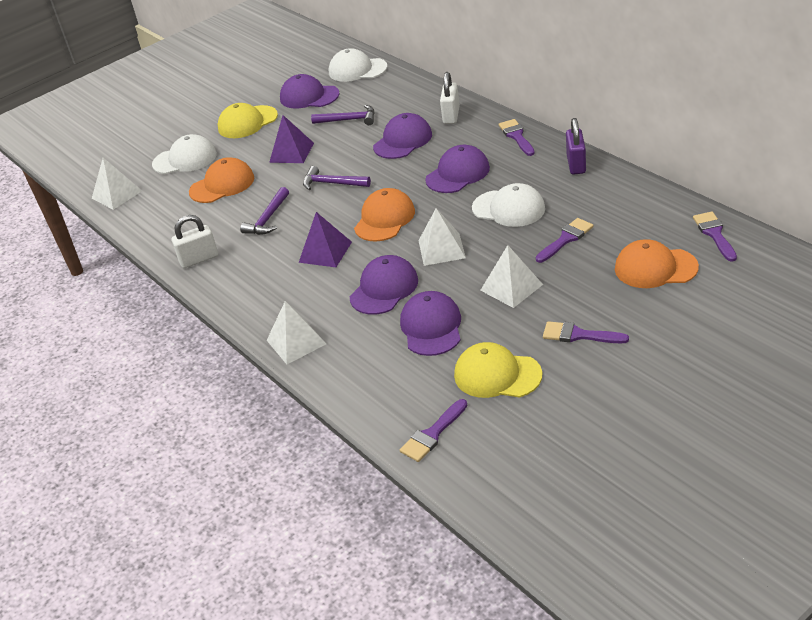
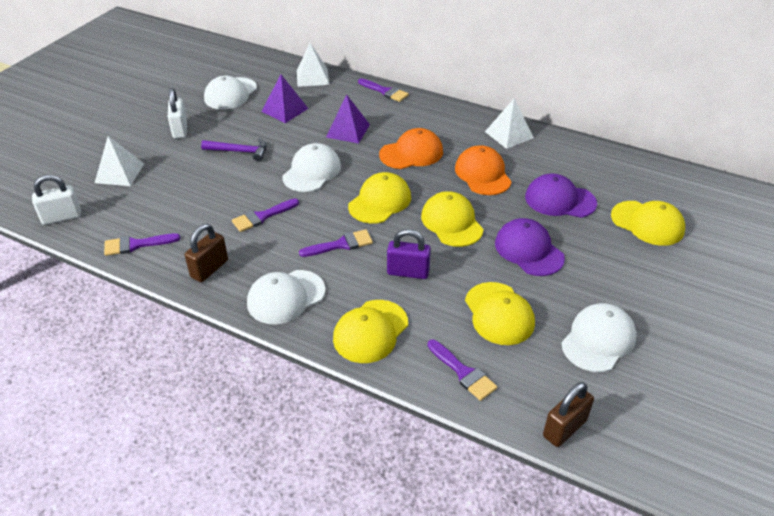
brown padlock: none = 0 -> [184,224,228,282] [543,382,594,447] = 2
orange cap: [189,157,254,203] [354,188,415,242] [615,239,699,288] = 3 -> [379,128,443,169] [455,145,512,195] = 2
purple cap: [280,74,339,108] [350,255,418,315] [373,113,432,159] [400,291,461,356] [425,145,490,193] = 5 -> [495,218,565,276] [525,173,597,218] = 2
purple hammer: [240,187,289,235] [303,166,371,190] [311,105,375,125] = 3 -> [201,138,267,162] = 1
white cap: [152,134,217,174] [329,48,388,82] [472,183,545,227] = 3 -> [204,76,257,110] [247,270,326,324] [282,143,341,192] [561,303,637,372] = 4
white pyramid: [92,158,142,210] [267,301,326,364] [418,208,466,266] [480,245,543,308] = 4 -> [95,136,144,186] [297,43,329,87] [485,98,534,149] = 3
yellow cap: [218,103,278,138] [454,342,543,398] = 2 -> [333,300,408,363] [348,172,411,224] [421,191,484,247] [465,282,535,345] [611,201,685,246] = 5

